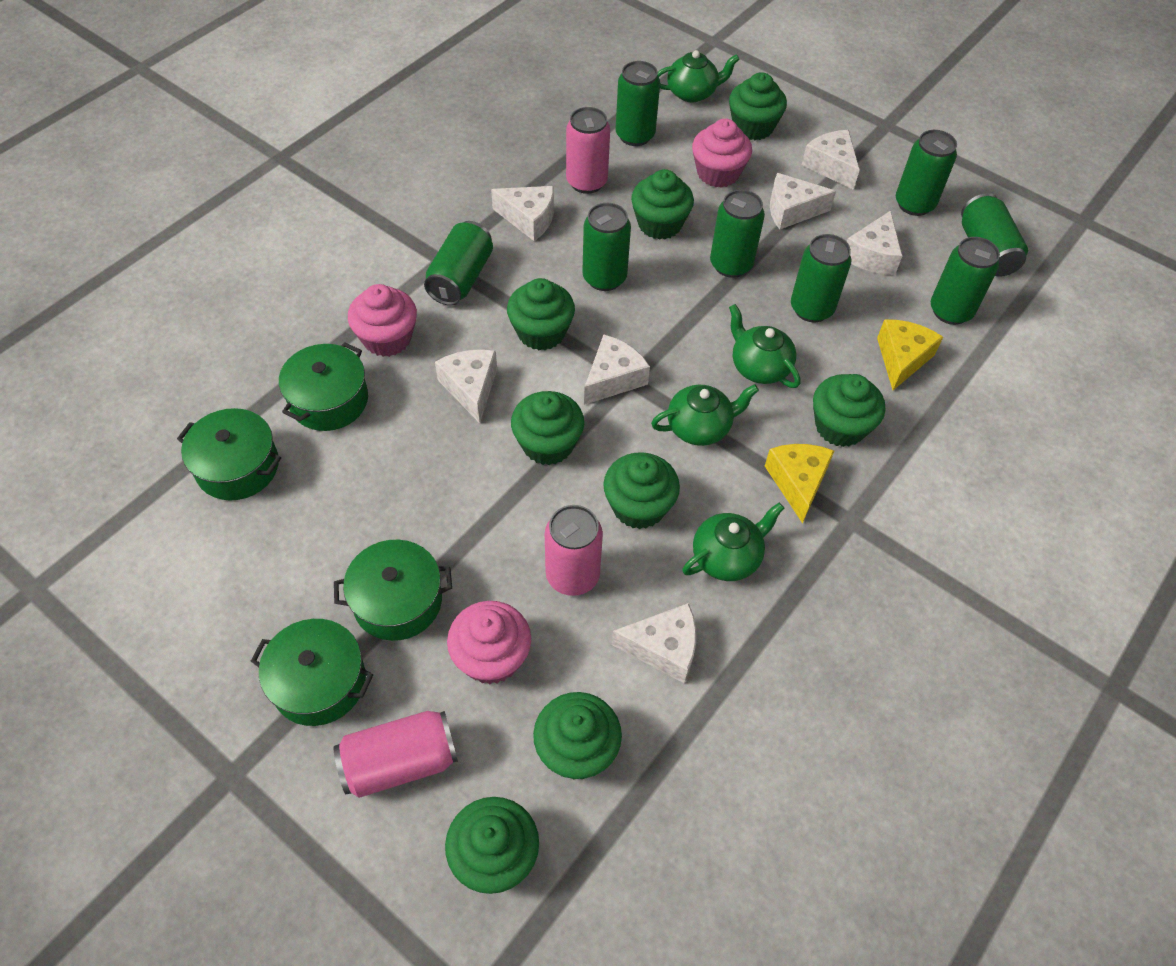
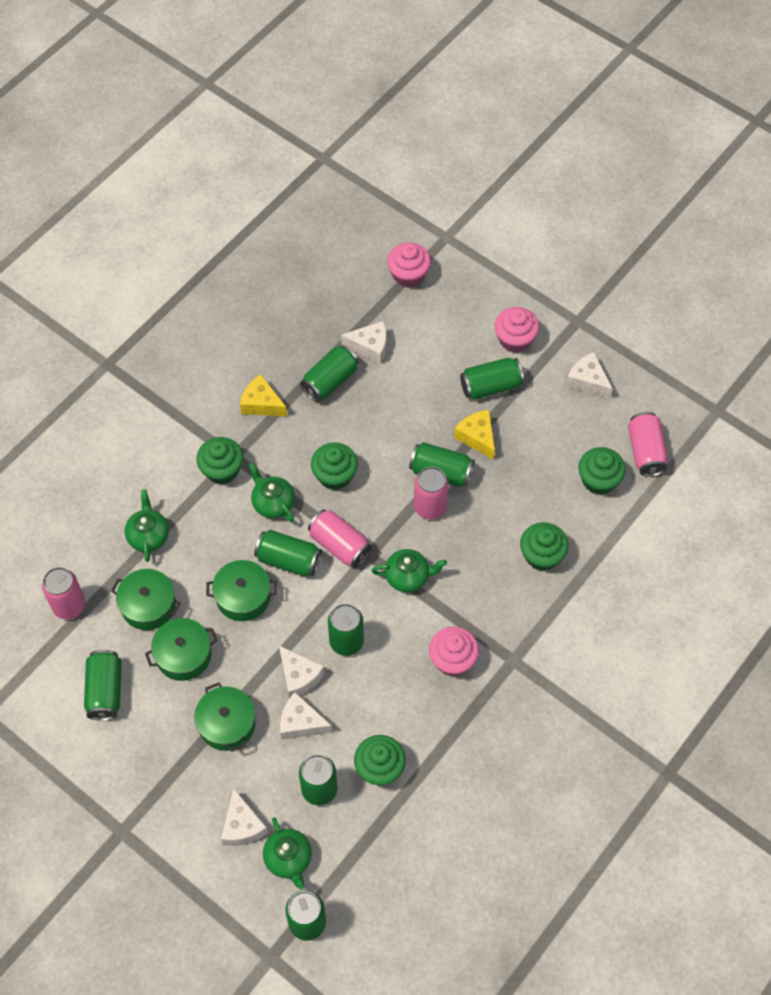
green cupcake: [445,797,539,894] [507,278,575,350] [511,391,584,465] [533,692,622,780] [603,452,680,529] [631,169,694,240] [729,72,787,140] [813,374,885,447] = 8 -> [196,437,243,484] [311,442,358,490] [354,735,406,785] [520,522,569,571] [578,447,626,495] = 5
pink can: [334,711,458,798] [545,505,603,596] [566,107,610,194] = 3 -> [42,567,86,619] [308,510,372,568] [414,466,449,519] [628,412,668,477] = 4
white cheese: [435,349,497,423] [491,186,554,241] [584,334,650,405] [612,603,696,683] [770,173,836,230] [802,130,860,190] [847,211,902,275] = 7 -> [221,788,268,846] [279,646,325,698] [280,692,332,740] [341,321,386,364] [566,352,613,398] = 5

